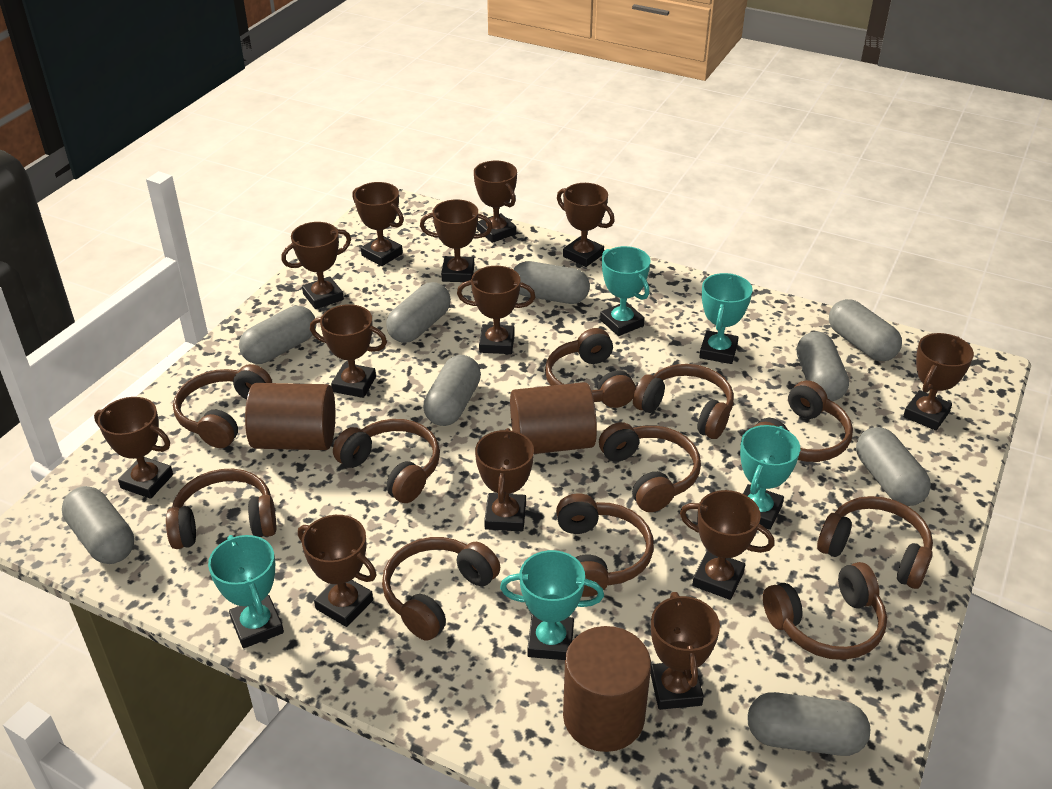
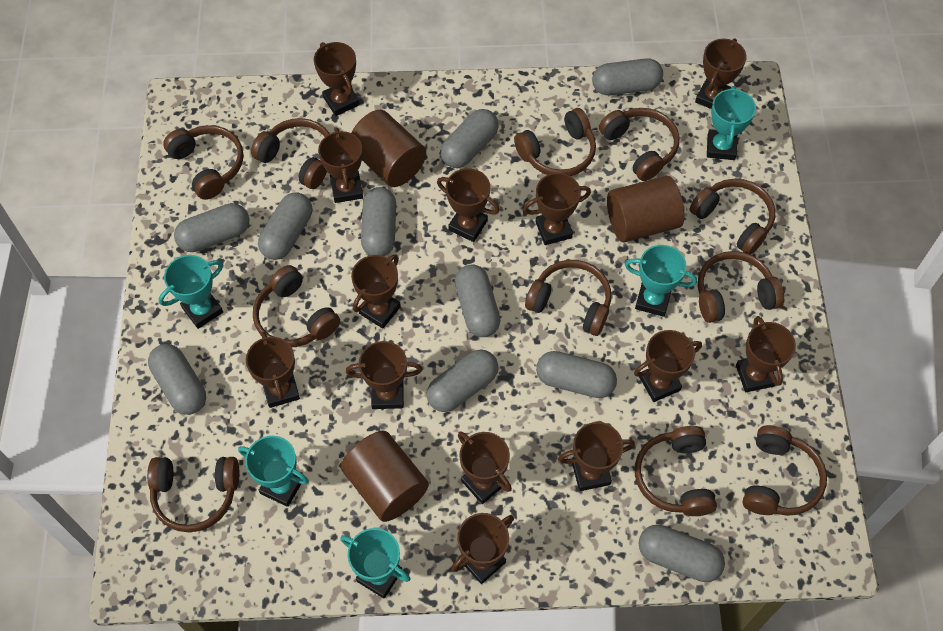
grey capsule: [62,486,134,564] [239,306,316,364] [386,282,451,343] [423,355,481,426] [513,261,590,304] [747,692,870,756] [797,331,849,401] [829,299,902,361] [856,427,931,506] = 9 -> [148,344,206,415] [174,203,249,252] [258,192,312,260] [361,187,396,256] [427,349,498,412] [440,109,499,168] [455,264,500,337] [536,351,617,398] [592,58,663,95] [639,524,725,582] = 10

